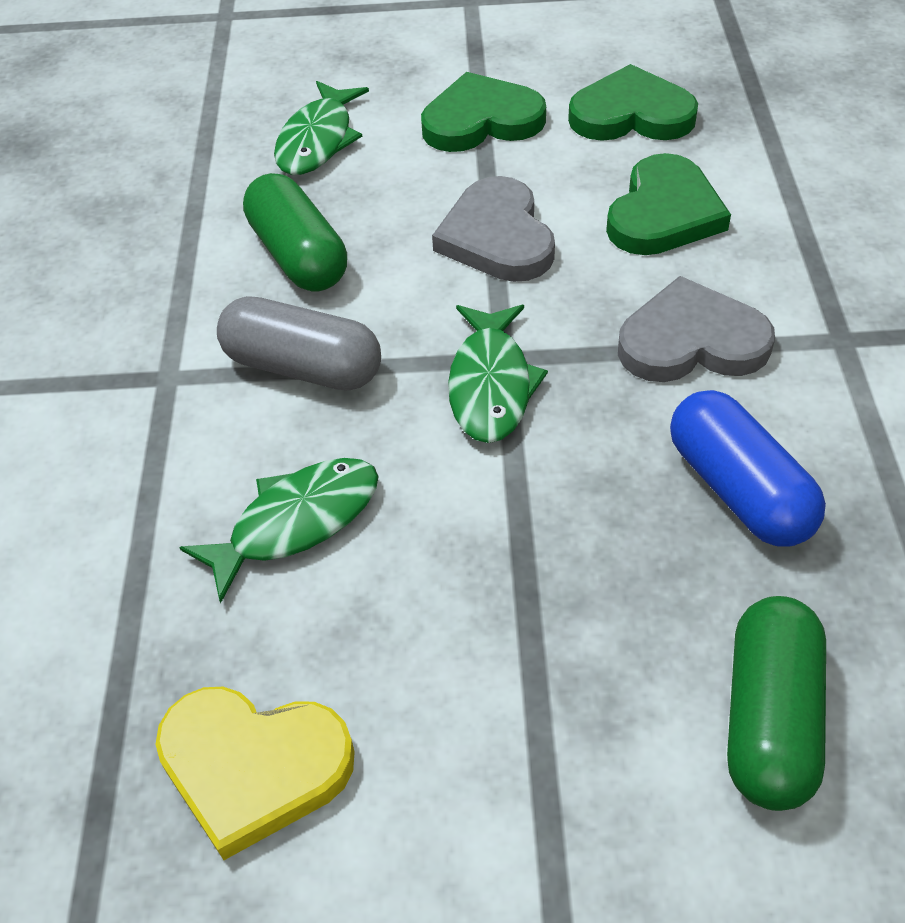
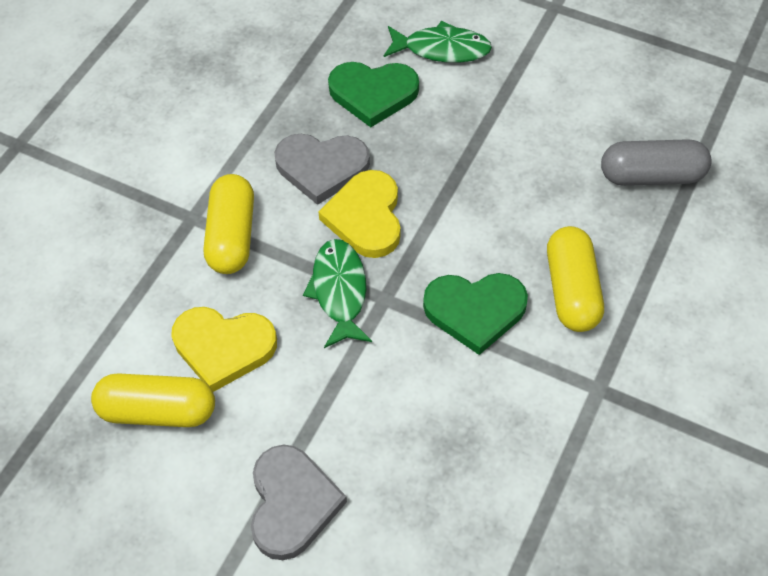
blue capsule: [670,390,826,547] = 1 -> none = 0
green capsule: [243,173,347,291] [727,596,826,811] = 2 -> none = 0
green fish: [179,458,379,604] [274,81,369,175] [448,305,548,443] = 3 -> [303,239,372,348] [384,21,492,63] = 2
green heart: [421,72,546,152] [568,64,698,141] [606,153,731,255] = 3 -> [328,62,419,127] [423,273,528,355] = 2
yellow capsule: none = 0 -> [91,374,215,427] [204,174,254,274] [547,226,604,332] = 3
yellow heart: [155,687,355,860] = 1 -> [171,307,277,392] [319,170,401,258] = 2

